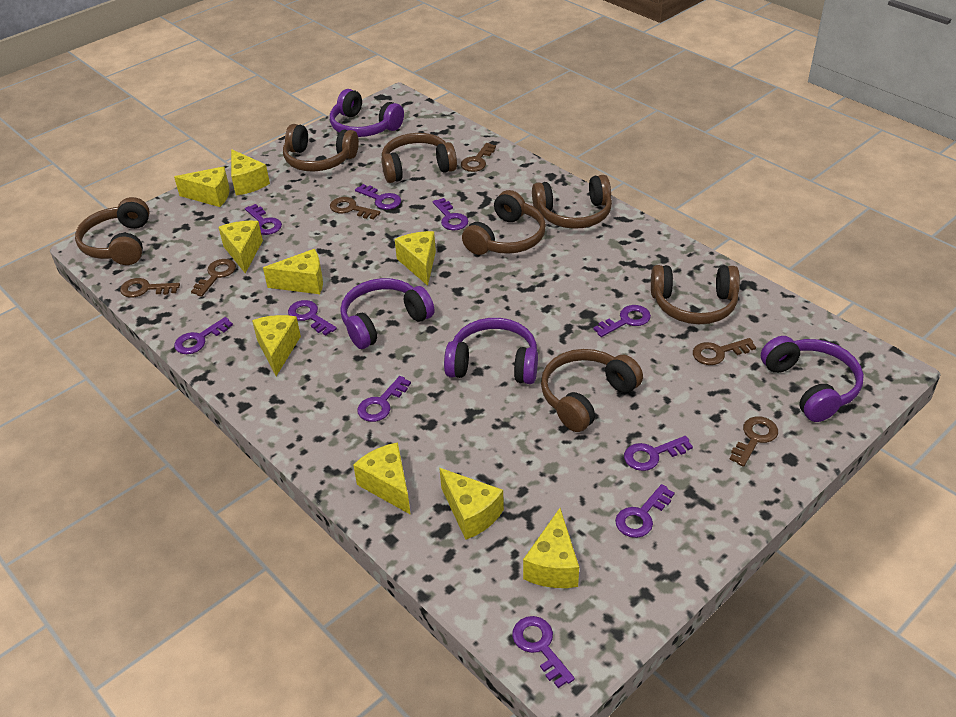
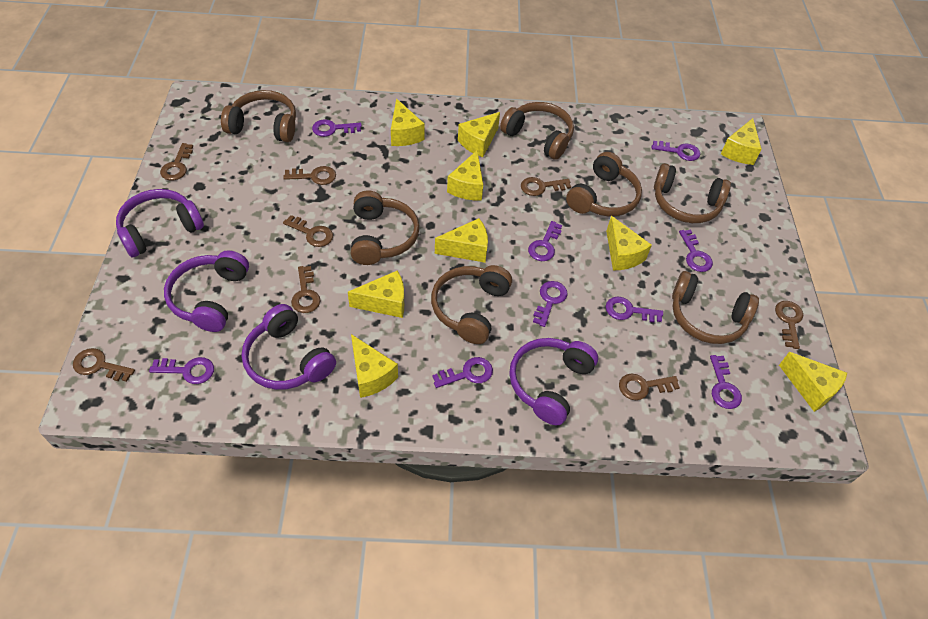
brown key: [120,278,180,298] [191,259,236,297] [330,197,381,219] [461,143,496,172] [693,338,756,365] [729,416,778,467] = 6 -> [73,348,135,382] [160,143,193,181] [283,166,336,185] [283,215,333,247] [291,266,320,313] [521,177,571,196] [619,374,680,400] [775,301,803,349] = 8
purple key: [174,317,233,354] [245,204,282,235] [288,300,337,336] [355,184,401,210] [357,376,411,422] [433,198,468,230] [512,616,575,688] [593,305,651,337] [615,484,675,538] [624,436,693,471] = 10 -> [149,357,214,384] [312,119,362,137] [432,357,493,388] [528,221,562,261] [533,281,568,327] [606,296,663,323] [652,141,700,161] [679,230,713,272] [710,355,742,409] = 9

